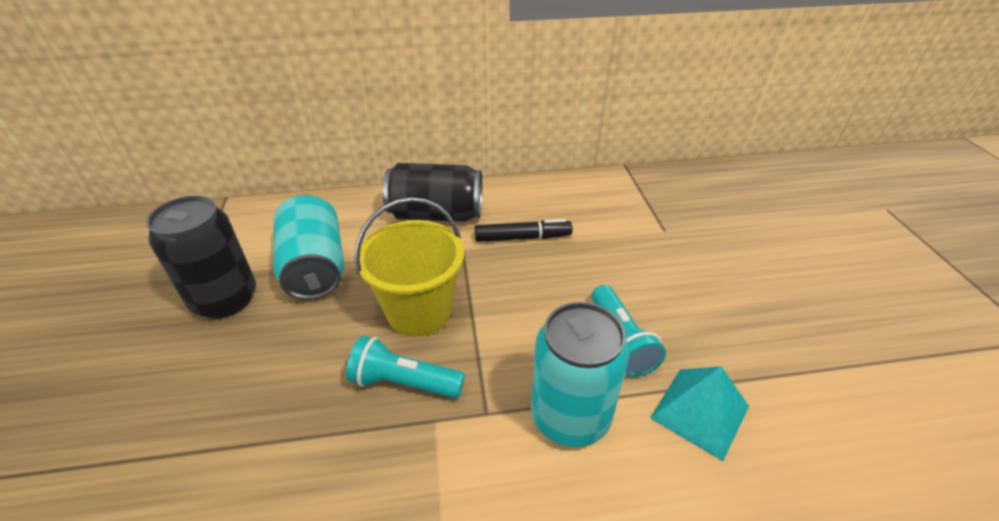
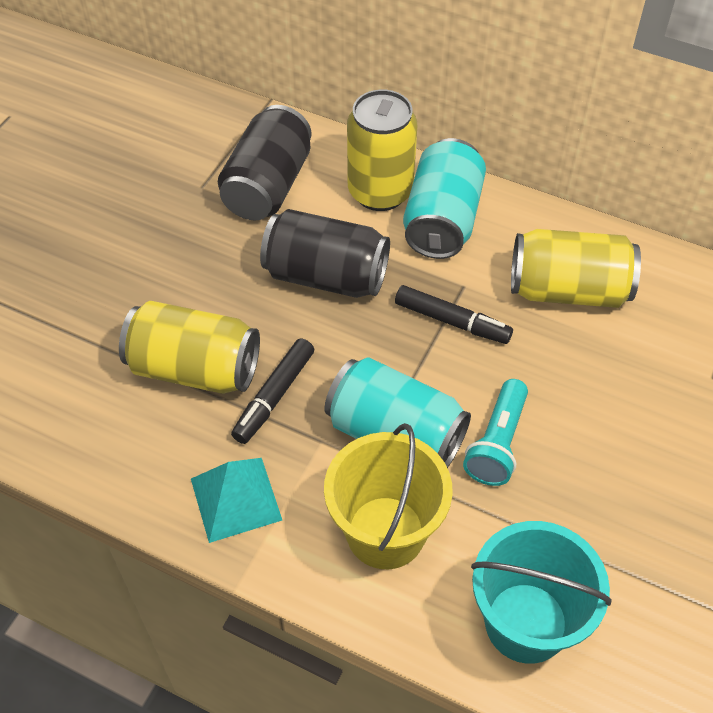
black marker: [475,219,573,242] = 1 -> [231,338,314,444] [395,285,513,344] = 2
turquoise bucket: none = 0 -> [471,521,612,664] = 1
turquoise flashlight: [346,336,465,398] [592,285,666,377] = 2 -> [463,379,528,486] = 1
yellow can: none = 0 -> [119,301,260,394] [347,90,417,211] [511,229,641,308] = 3

